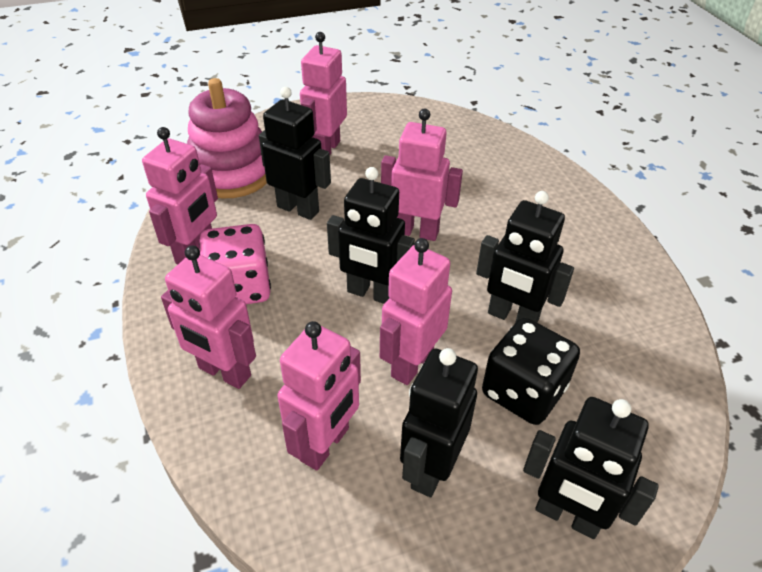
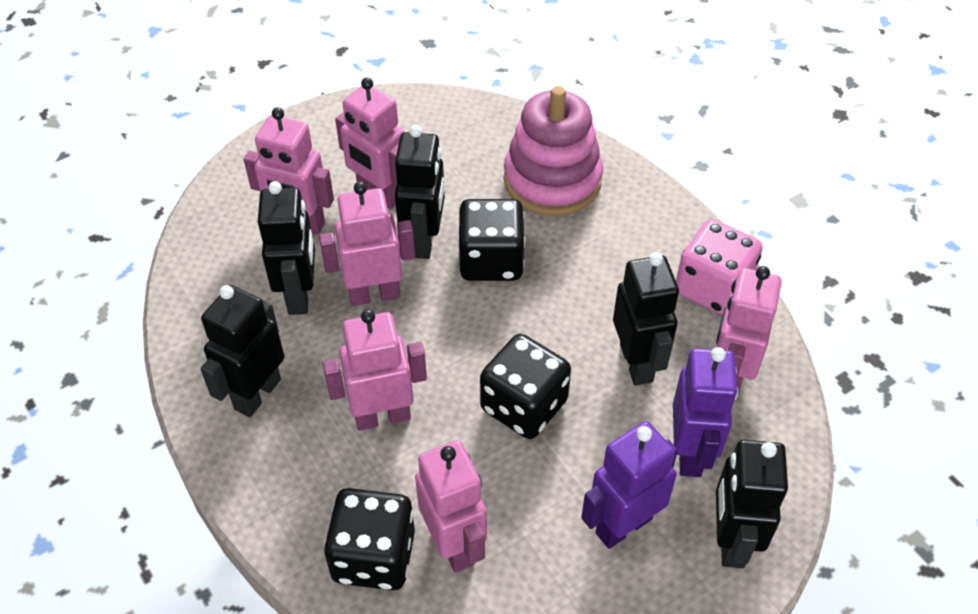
black dice: [482,318,580,425] = 1 -> [324,488,415,590] [458,199,525,281] [480,334,571,439] = 3
purple robot: none = 0 -> [581,421,678,549] [673,347,738,477] = 2

